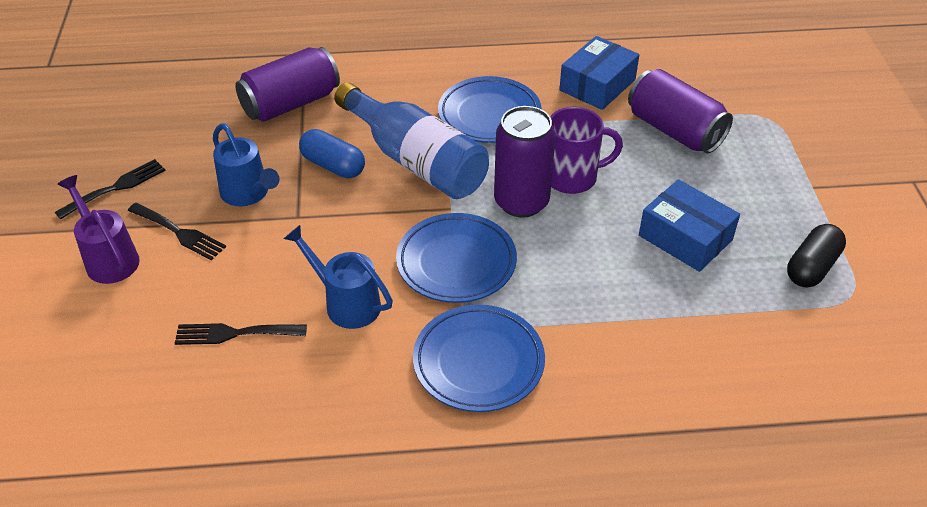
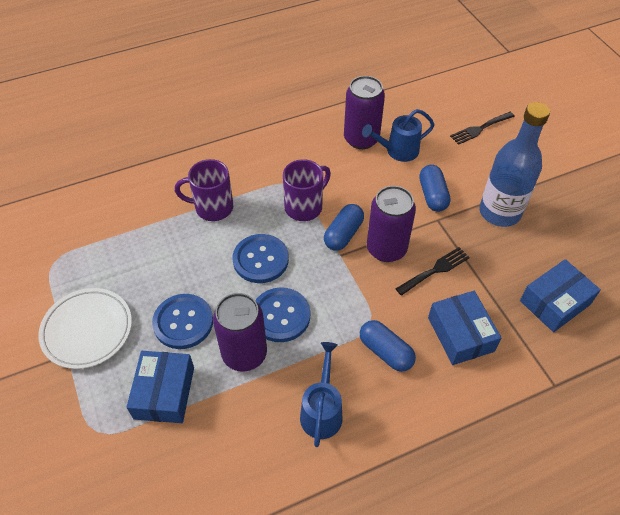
black capsule: [787,224,846,288] = 1 -> none = 0
black fork: [55,159,166,219] [128,203,226,260] [175,323,307,345] = 3 -> [395,247,470,296] [450,112,515,145] = 2
blue box: [559,36,639,110] [639,179,740,272] = 2 -> [126,351,194,423] [428,291,502,365] [520,259,601,332] = 3
blue button: none = 0 -> [152,294,213,349] [233,234,289,283] [255,287,310,342] = 3
blue capsule: [299,129,365,178] = 1 -> [324,204,364,251] [360,320,416,372] [419,165,451,212] = 3
blue plate: [396,213,517,303] [413,304,545,412] [438,76,542,143] = 3 -> none = 0
purple mug: [550,107,623,194] = 1 -> [175,159,233,221] [283,159,331,221] = 2
purple watering can: [58,175,140,284] = 1 -> none = 0
white plate: none = 0 -> [38,288,132,369] = 1

